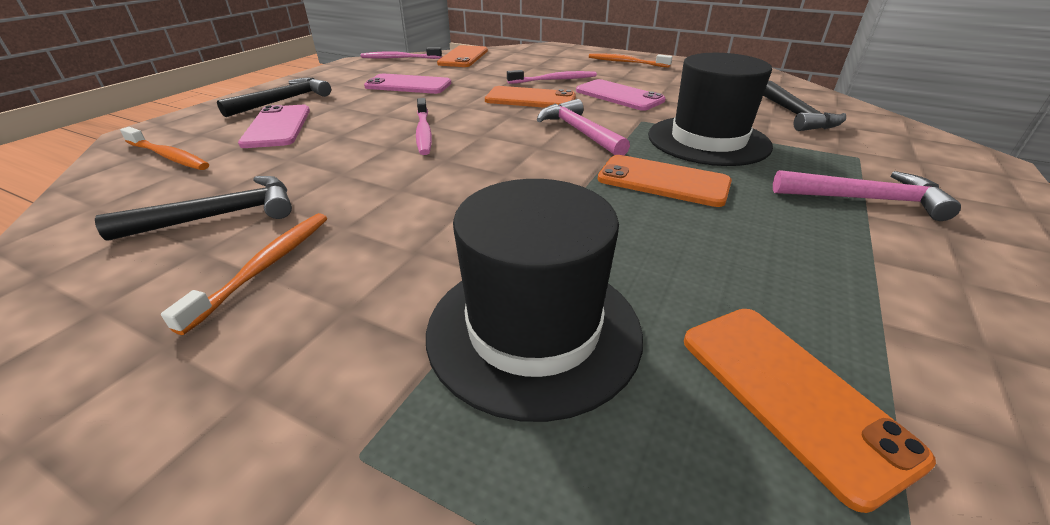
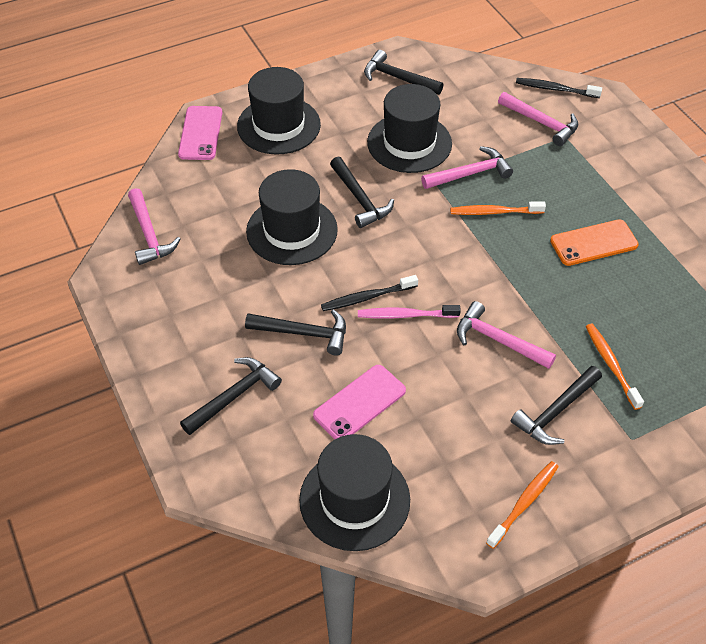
black hammer: [95,176,292,241] [217,78,331,117] [763,81,846,131] = 3 -> [180,357,282,435] [245,309,346,356] [330,157,394,228] [364,50,444,95] [511,366,602,445] = 5
black hat: [426,179,643,422] [648,53,773,166] = 2 -> [237,67,321,155] [246,169,338,265] [299,434,410,551] [367,84,452,173] = 4
black toothbrush: none = 0 -> [321,275,418,311] [516,78,602,98] = 2
orange phone: [437,45,488,67] [485,86,576,108] [598,155,732,207] [684,309,936,513] = 4 -> [550,219,639,266] = 1
pink hammer: [537,99,630,155] [773,170,961,221] = 2 -> [128,188,180,265] [421,146,513,189] [457,301,556,369] [498,92,578,146] = 4
pink phone: [238,105,310,148] [364,74,451,94] [576,79,666,111] = 3 -> [178,106,222,160] [313,365,406,439] = 2
pink toothbrush: [360,47,442,59] [416,98,432,155] [507,70,597,84] = 3 -> [358,305,461,319] = 1

